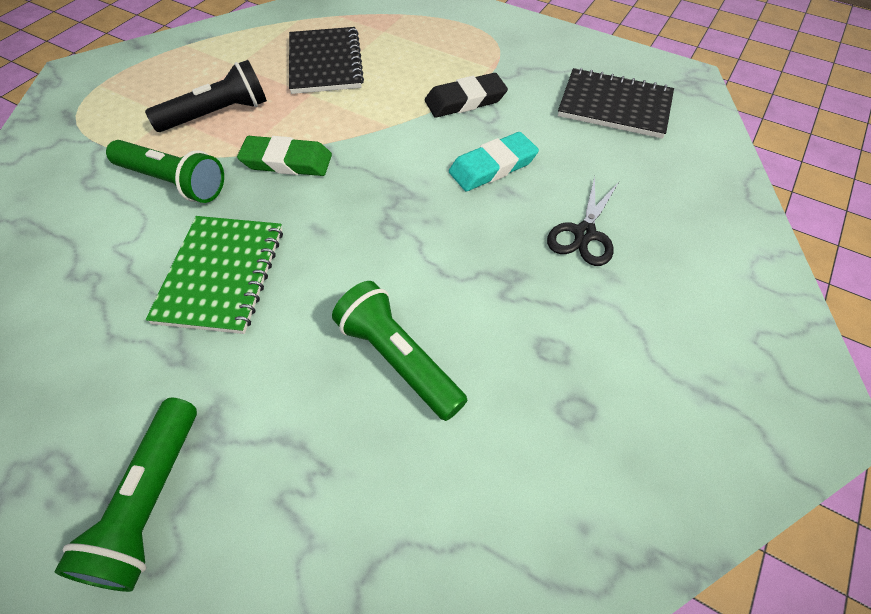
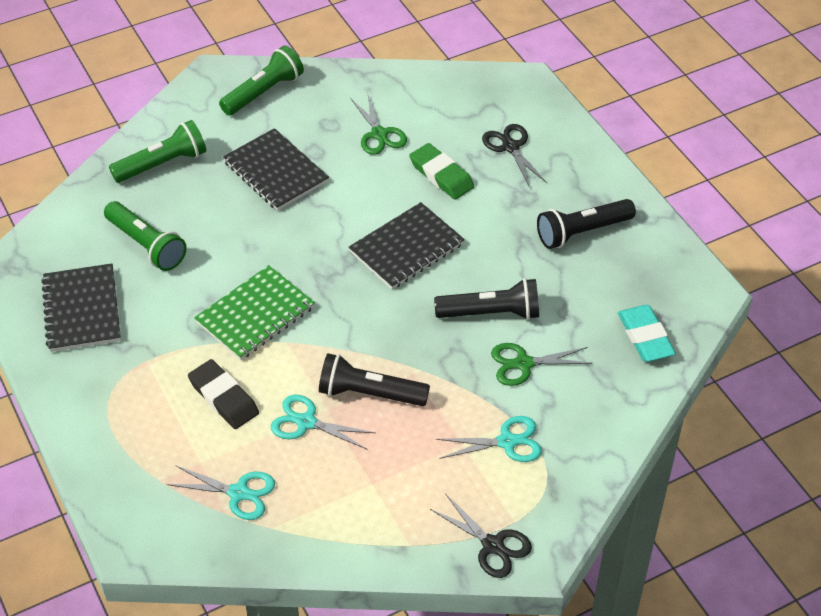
black flashlight: [145,60,267,132] = 1 -> [319,353,430,406] [434,278,539,320] [537,199,636,249] = 3
black notebook: [289,27,364,94] [558,68,674,139] = 2 -> [41,263,121,352] [223,128,329,211] [349,202,465,289] = 3
black scissors: [547,176,619,266] = 1 -> [430,495,532,578] [482,124,547,186] = 2
green scissors: none = 0 -> [350,95,407,155] [491,343,593,386] = 2
turquoise scissors: none = 0 -> [167,465,275,520] [271,395,375,450] [436,416,542,462] = 3

